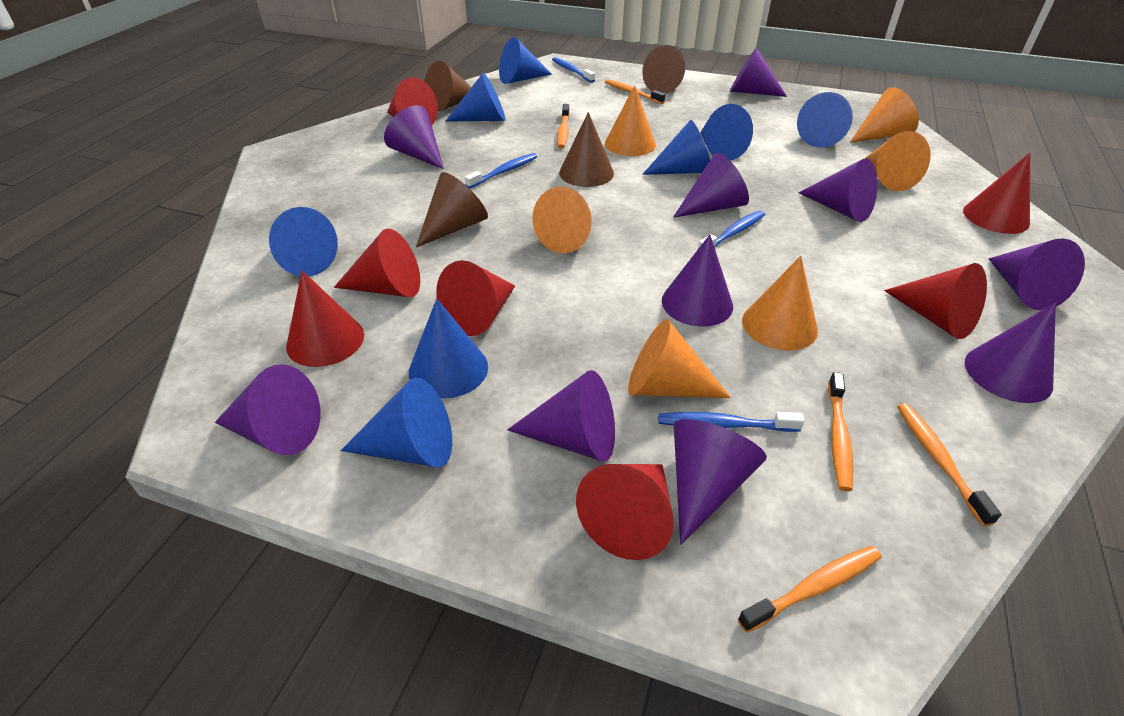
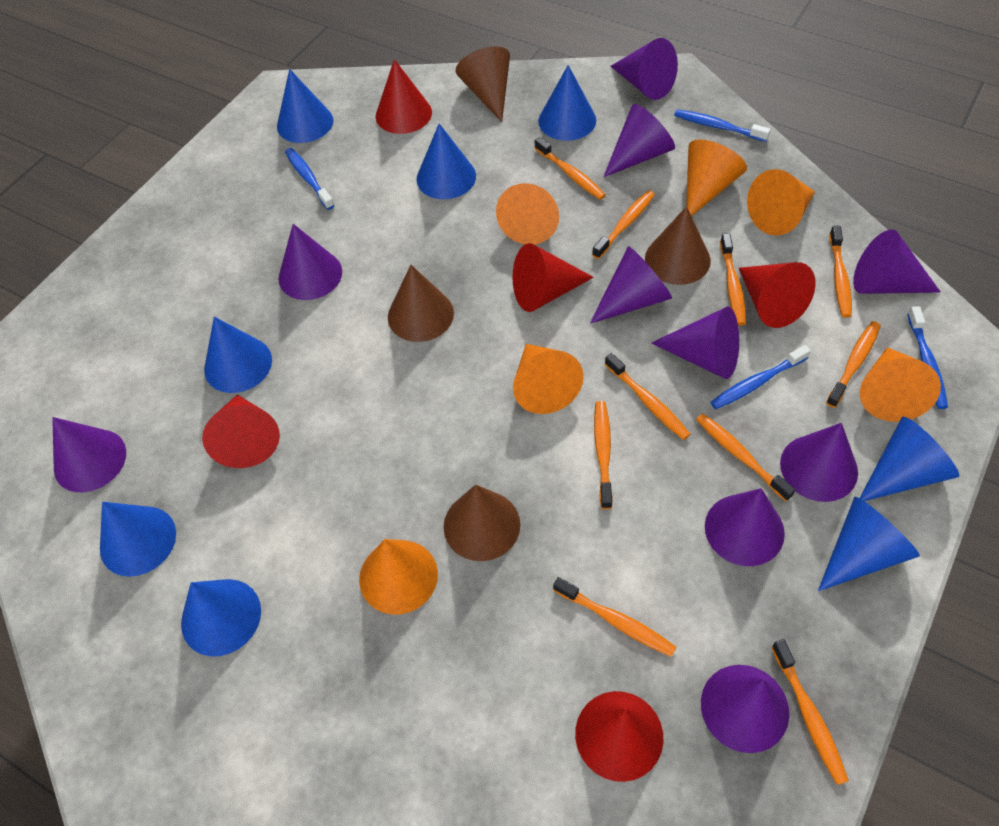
orange toothbrush: [557,104,570,148] [605,79,665,104] [738,546,882,633] [828,372,853,491] [897,403,1002,526] = 5 -> [535,137,606,200] [553,577,676,657] [592,190,655,259] [594,401,613,509] [605,353,690,440] [696,414,795,501] [720,233,746,326] [772,639,849,785] [826,321,881,408] [829,226,852,318] = 10
red cone: [286,271,364,367] [334,228,420,297] [387,77,438,125] [436,260,515,336] [576,464,674,560] [884,263,987,339] [963,153,1030,234] = 7 -> [202,395,280,468] [376,59,432,134] [513,243,594,312] [575,691,663,782] [739,262,816,328] = 5

